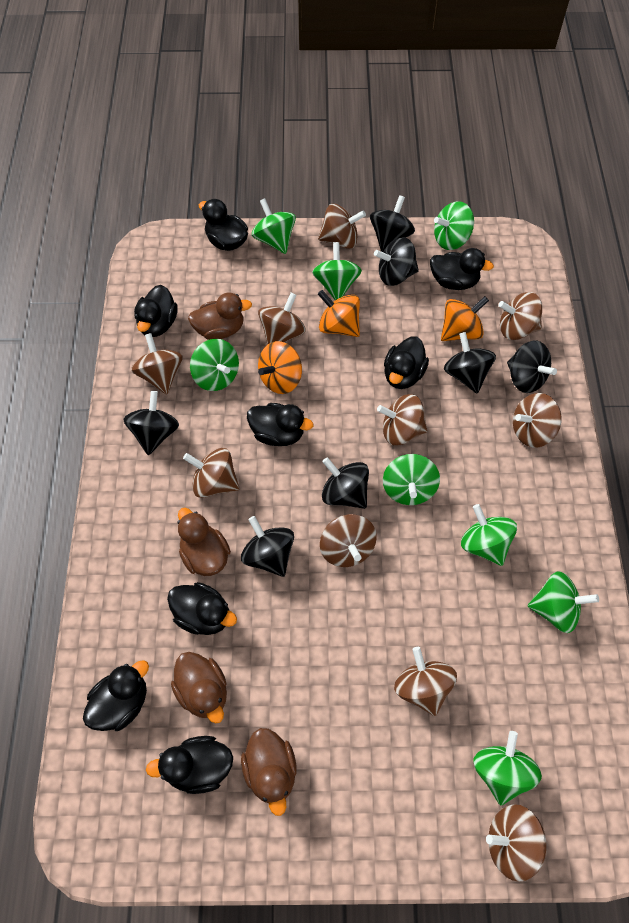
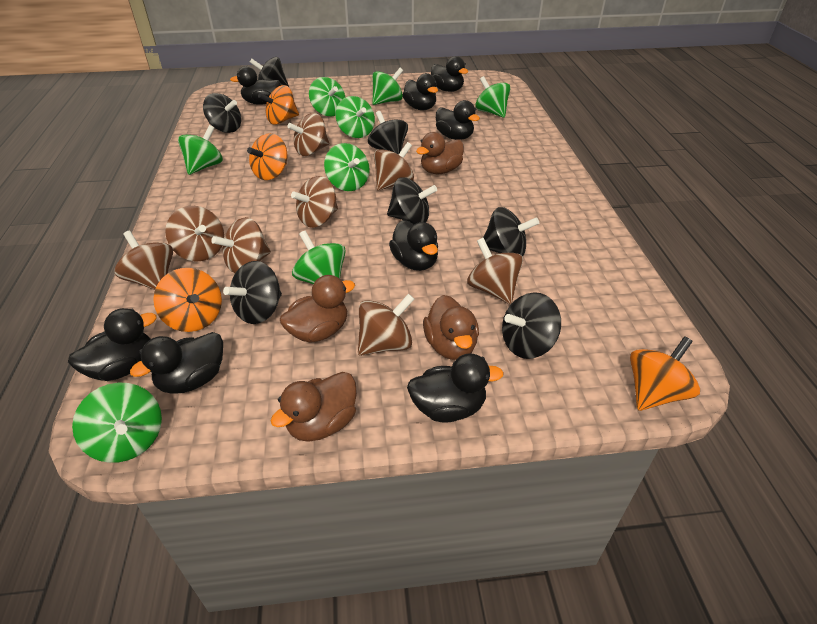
brown spinning top: [131,333,183,394] [183,448,239,498] [258,293,306,345] [318,204,366,249] [320,514,377,567] [377,394,428,445] [394,647,457,716] [486,804,546,882] [498,292,542,340] [513,393,562,448] = 10 -> [114,231,173,290] [165,206,224,262] [211,217,271,273] [287,113,329,156] [291,176,338,228] [358,294,414,356] [374,142,414,191] [467,238,523,304] = 8
orange spinning top: [258,341,302,394] [318,290,360,337] [441,296,489,341] = 3 -> [153,268,222,332] [247,133,287,180] [258,85,299,125] [630,336,700,411] = 4

